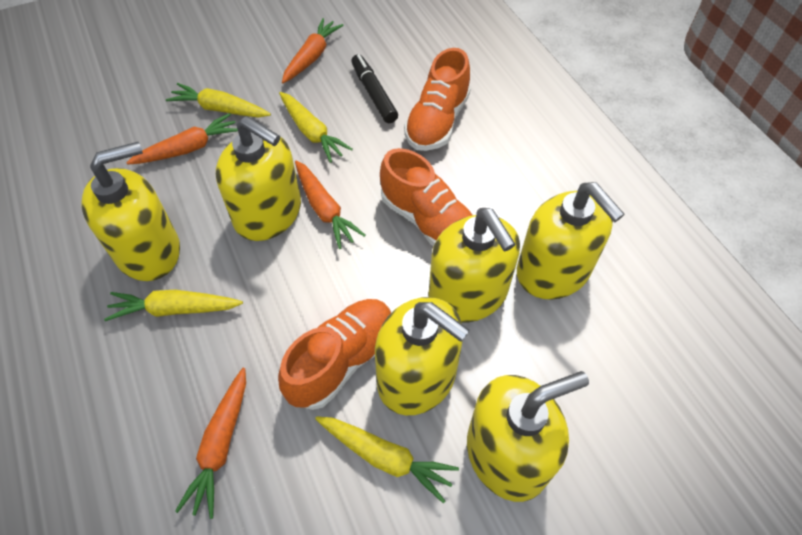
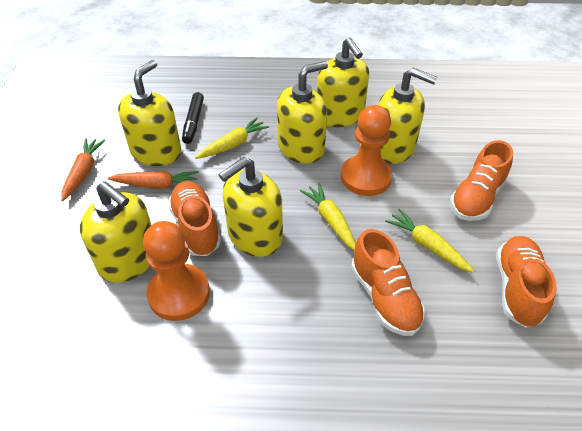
orange carrot: [126,113,238,165] [175,368,246,519] [282,18,344,83] [295,160,366,249] = 4 -> [61,138,105,201] [108,171,199,188] = 2
orange pawn: none = 0 -> [143,221,210,321] [341,105,393,196] = 2
orange shoe: [278,299,392,410] [380,148,473,247] [404,48,471,151] = 3 -> [168,181,221,256] [351,229,425,336] [450,140,513,221] [496,236,556,328] = 4
yellow carrot: [104,290,243,321] [166,83,271,117] [279,92,353,163] [315,416,459,503] = 4 -> [195,117,269,159] [300,183,356,250] [385,209,474,273] = 3

